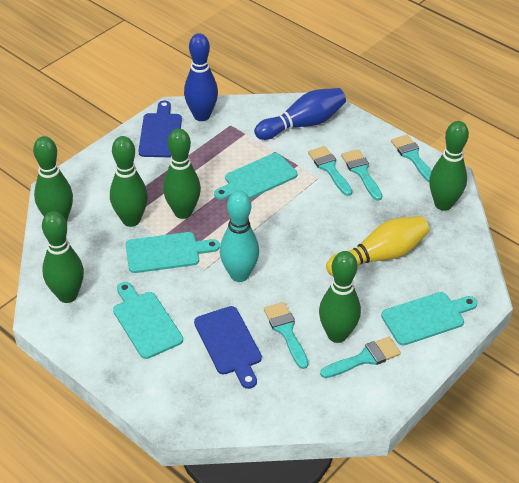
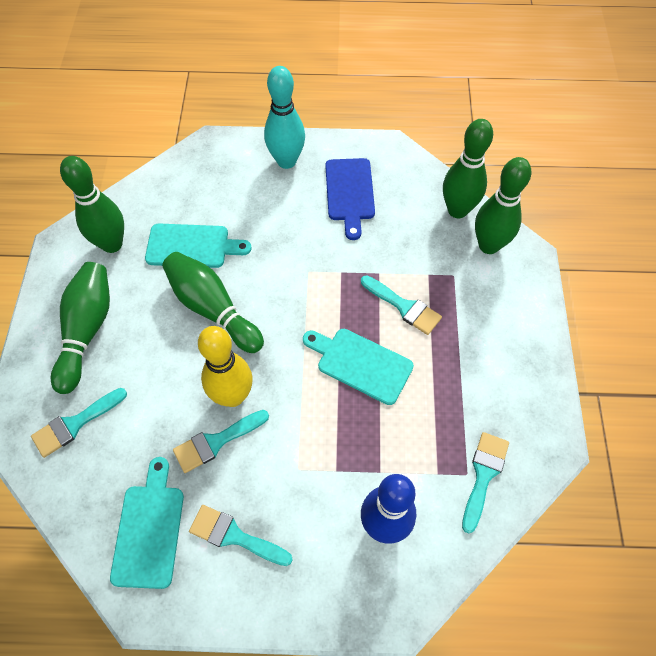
blue bowling pin: [184,33,218,121] [254,88,346,140] = 2 -> [361,474,416,544] = 1
blue cutting board: [138,100,182,158] [194,306,262,389] = 2 -> [325,158,375,240] = 1
green bowling pin: [33,136,73,222] [42,211,84,303] [110,136,148,227] [163,128,201,219] [319,251,361,343] [429,121,469,211] = 6 -> [51,262,110,394] [60,156,124,253] [162,252,264,353] [443,119,493,218] [475,157,531,254] = 5
turquoise cutting board: [113,282,183,359] [125,232,220,273] [214,153,297,200] [381,292,478,345] = 4 -> [110,457,184,589] [145,224,252,268] [303,329,414,405] = 3

